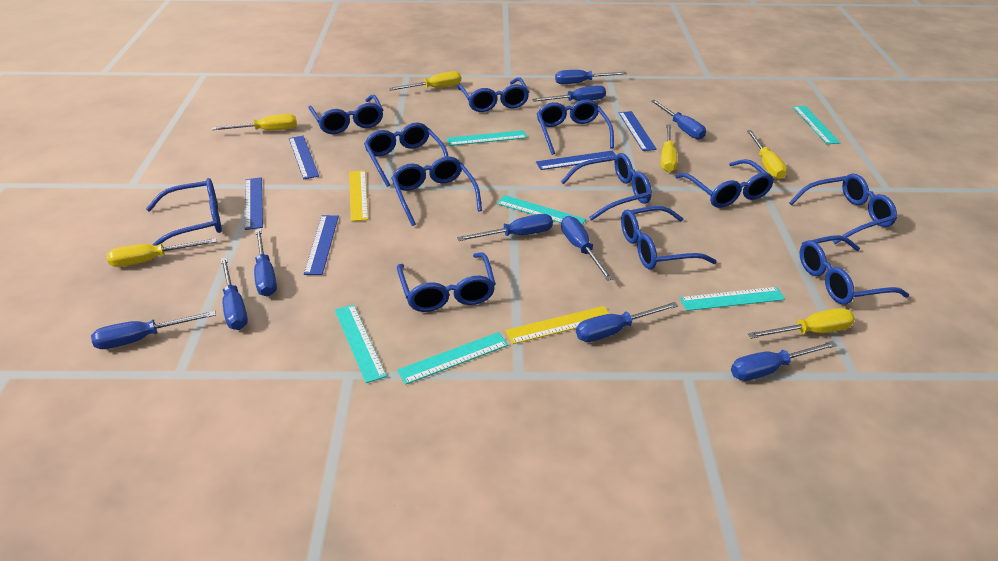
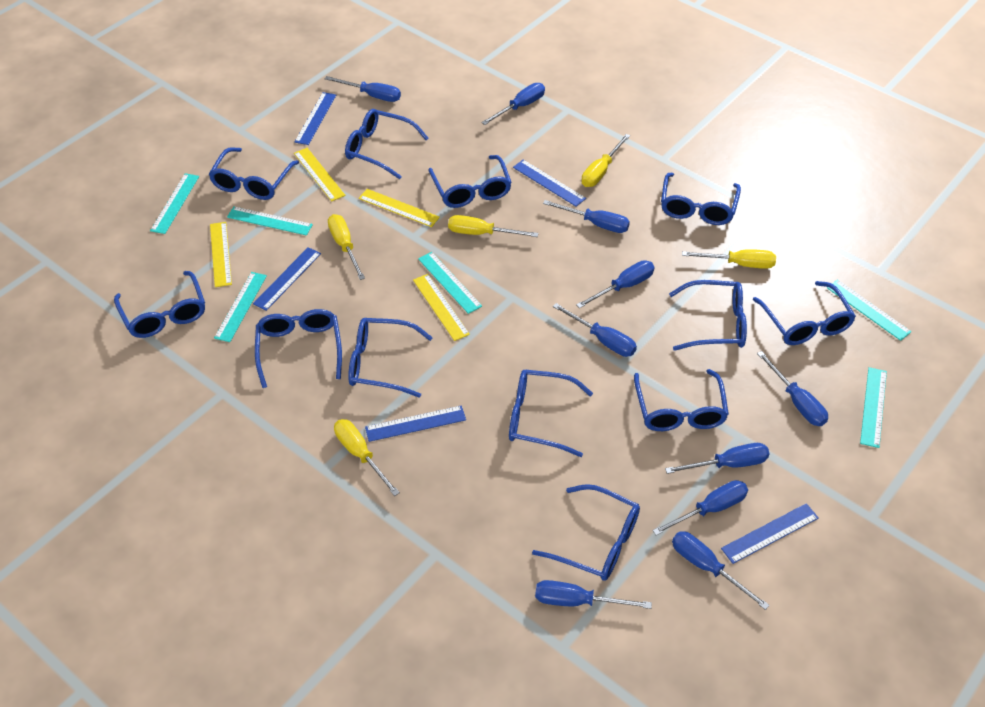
yellow ruler: [349,170,368,222] [505,306,609,344] = 2 -> [210,222,232,287] [294,148,345,201] [359,189,440,227] [413,274,470,341] = 4
yellow screwdriver: [106,238,217,267] [212,114,297,130] [389,71,461,91] [661,125,678,172] [747,130,787,179] [748,308,855,339] = 6 -> [328,214,365,280] [334,419,400,496] [448,215,539,237] [581,134,630,187] [682,249,776,269] = 5

